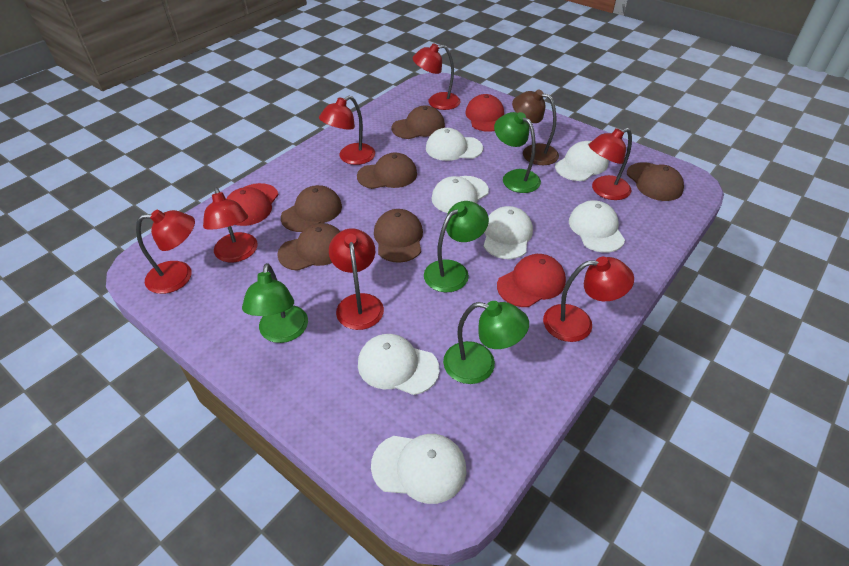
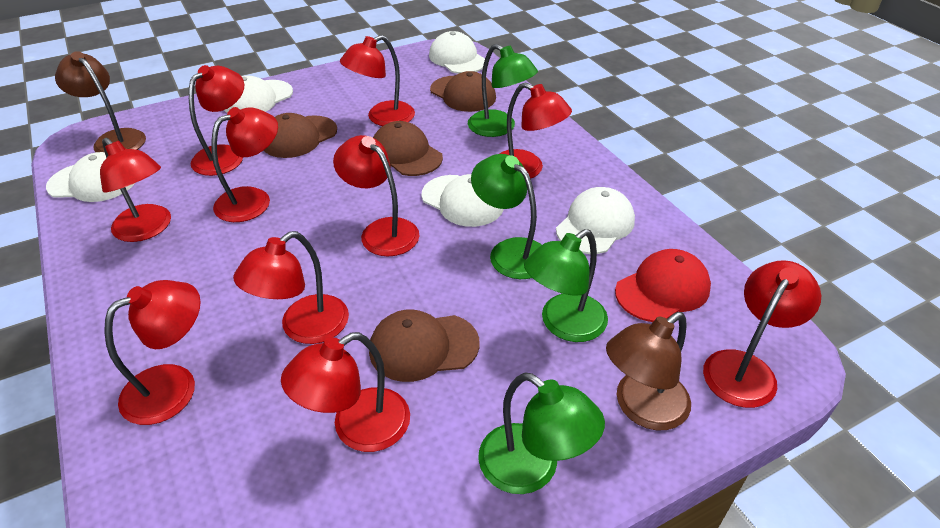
brown cap: [277,223,341,271] [281,185,342,232] [357,152,417,189] [374,209,423,263] [391,105,445,139] [627,162,684,201] = 6 -> [264,113,337,158] [369,309,480,382] [373,121,443,176] [430,71,496,112] = 4
brown lamp: [512,89,559,165] = 1 -> [55,51,146,152] [606,312,691,430] = 2
red cap: [226,183,278,226] [465,94,504,132] [497,254,566,307] = 3 -> [615,249,711,322] = 1
red lamp: [136,210,195,294] [203,187,258,262] [319,96,375,165] [329,228,384,330] [413,43,460,110] [543,257,634,342] [589,128,632,200] = 7 -> [100,138,171,242] [104,280,201,425] [189,65,244,176] [211,107,278,222] [233,231,349,344] [281,332,410,452] [333,135,419,257] [340,35,415,126] [500,83,572,179] [703,260,821,408] = 10
white cap: [358,334,440,395] [371,434,466,504] [426,128,483,161] [431,176,489,213] [484,206,533,259] [555,141,609,181] [569,200,625,253] = 7 -> [46,152,135,202] [224,76,293,113] [421,174,504,227] [429,31,485,74] [556,187,635,254] = 5

